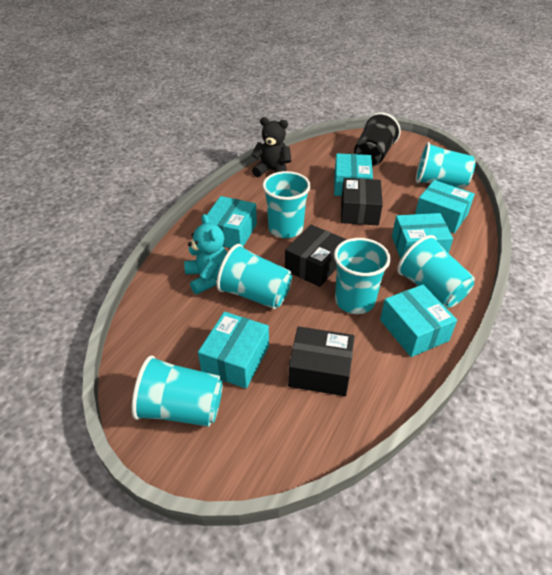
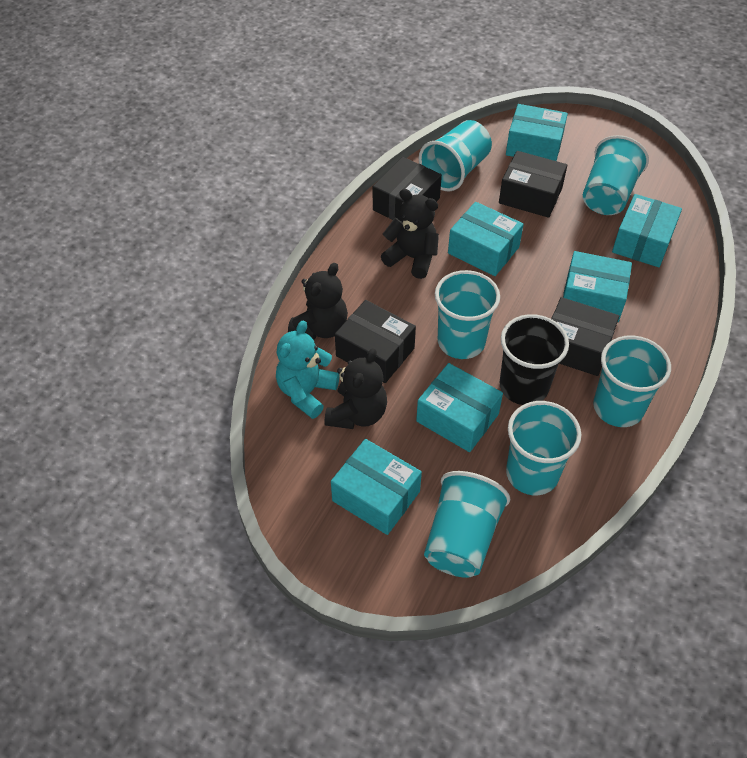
black box: [285,225,346,287] [288,326,354,396] [341,178,383,225] = 3 -> [335,300,416,383] [373,157,442,222] [499,151,567,218] [551,297,619,376] = 4
black teddy bear: [251,117,291,177] = 1 -> [288,263,348,340] [325,348,387,429] [381,189,439,279] = 3

